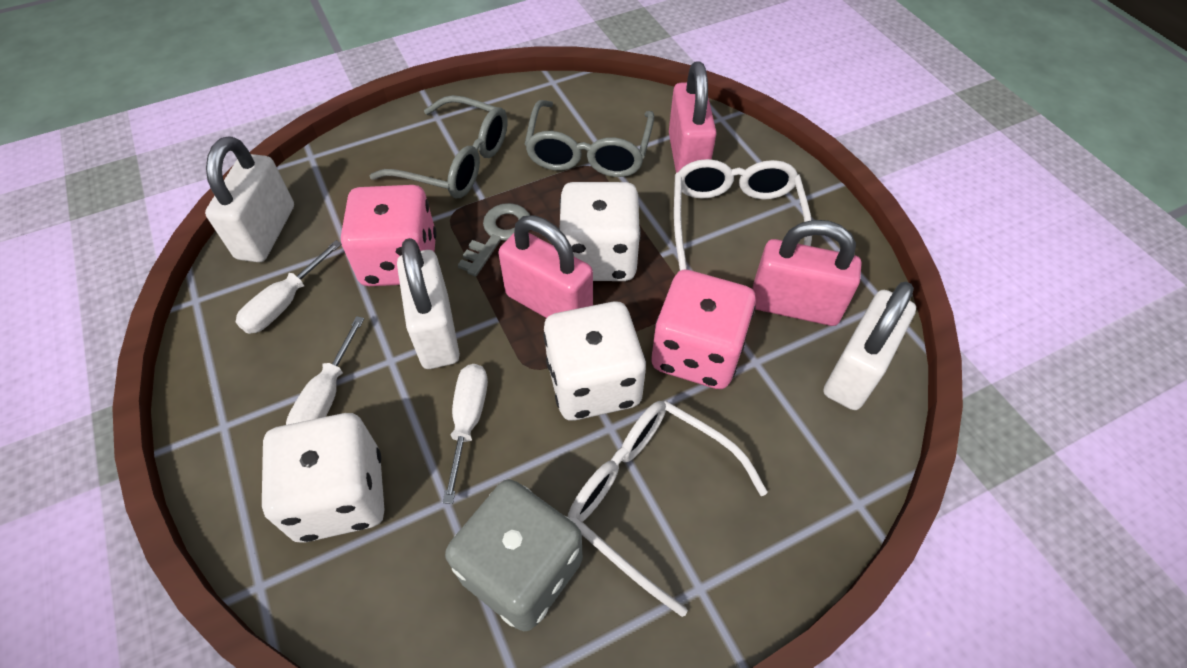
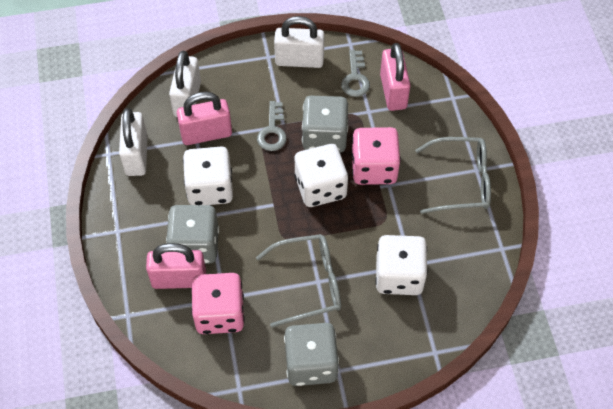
grey dice: [445,479,583,631] = 1 -> [166,205,219,264] [284,323,339,386] [302,96,348,153] = 3
grey key: [458,203,530,276] = 1 -> [257,101,287,151] [341,50,370,97] = 2
white glasses: [568,401,768,617] [674,159,812,271] = 2 -> none = 0
white screwdriver: [236,240,342,334] [286,316,364,425] [443,364,488,504] = 3 -> none = 0

